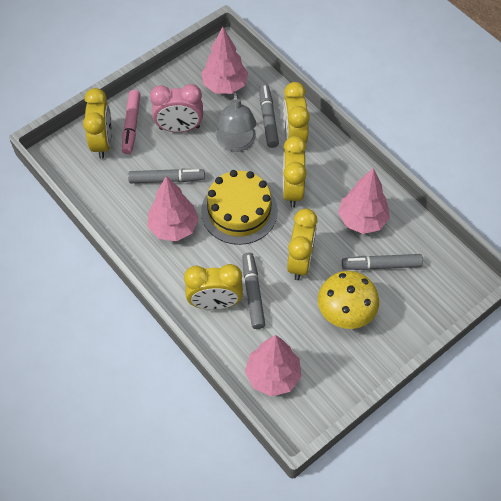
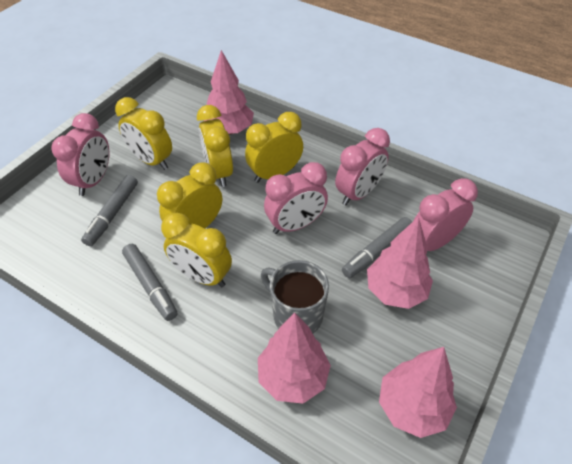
grey lamp: [216,91,256,152] = 1 -> none = 0
grey marker: [128,169,205,183] [242,252,265,329] [259,84,279,148] [342,254,423,270] = 4 -> [81,175,138,246] [122,244,177,321] [342,217,412,278] = 3
grey mug: none = 0 -> [261,260,329,333] = 1
pink clock: [150,84,203,132] = 1 -> [51,113,109,196] [264,162,328,234] [335,128,390,205] [413,178,478,251] = 4
pink marker: [122,90,141,154] = 1 -> none = 0
yellow cake: [201,170,278,245] = 1 -> none = 0
yellow mushroom: [318,271,379,329] = 1 -> none = 0

